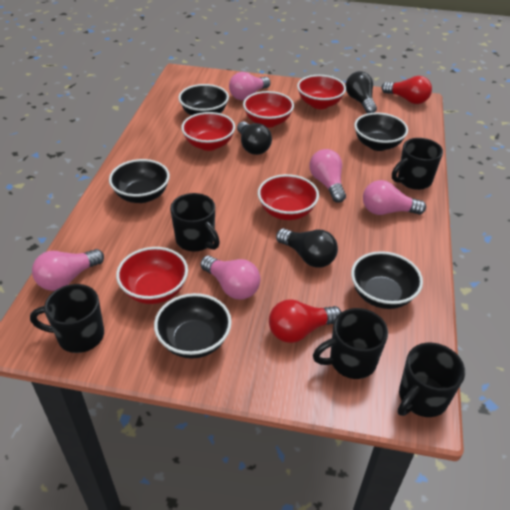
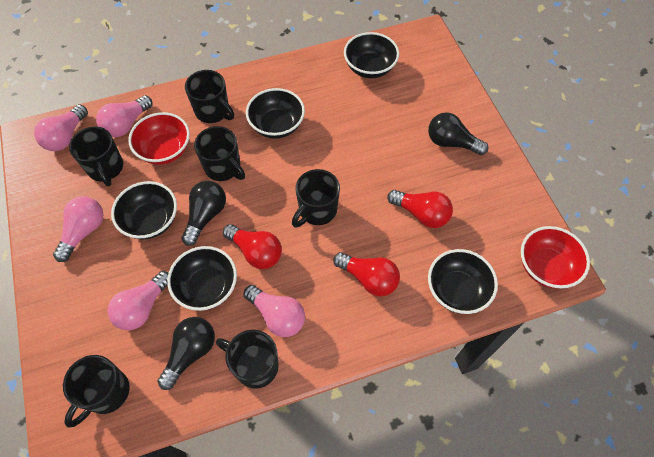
black mug: [30,284,104,353] [170,193,220,252] [313,308,388,379] [392,138,443,190] [398,343,465,417] = 5 -> [63,355,130,428] [69,126,123,186] [185,70,234,123] [194,126,245,181] [216,330,279,389] [292,169,340,227] = 6
red bowl: [116,247,188,304] [181,112,235,151] [243,91,294,128] [258,174,319,220] [297,75,346,109] = 5 -> [128,112,190,165] [521,226,590,288] = 2
red light bulb: [269,299,341,343] [381,76,432,104] = 2 -> [223,224,282,269] [333,252,400,297] [387,190,453,228] = 3

